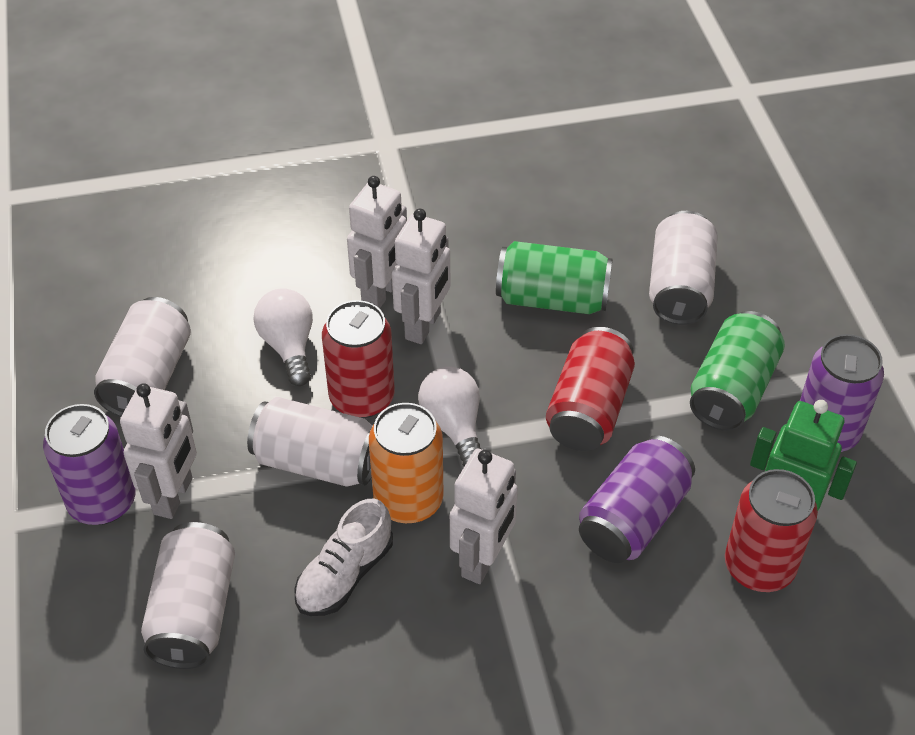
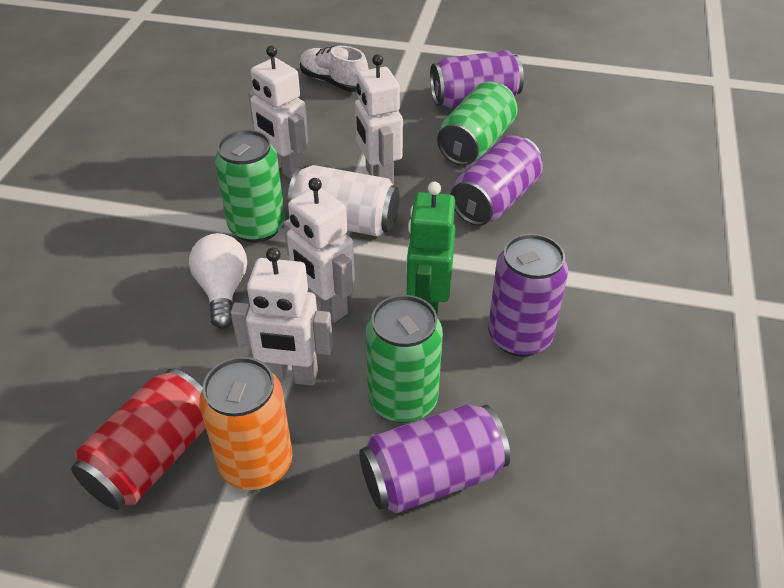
green can: [496,241,613,314] [690,311,785,431] = 2 -> [215,130,285,242] [366,295,443,423] [437,81,518,165] = 3
purple can: [43,404,136,525] [579,435,695,563] [800,334,884,452] = 3 -> [359,405,510,514] [430,50,524,108] [451,135,543,226] [488,234,568,357] = 4
red can: [322,300,395,418] [546,327,635,451] [725,469,818,592] = 3 -> [71,369,206,510] = 1
white can: [94,297,191,417] [141,522,235,669] [247,397,373,487] [649,211,718,325] = 4 -> [288,165,399,237] = 1
white light bulb: [253,288,313,386] [418,366,481,466] = 2 -> [189,233,247,329] = 1

